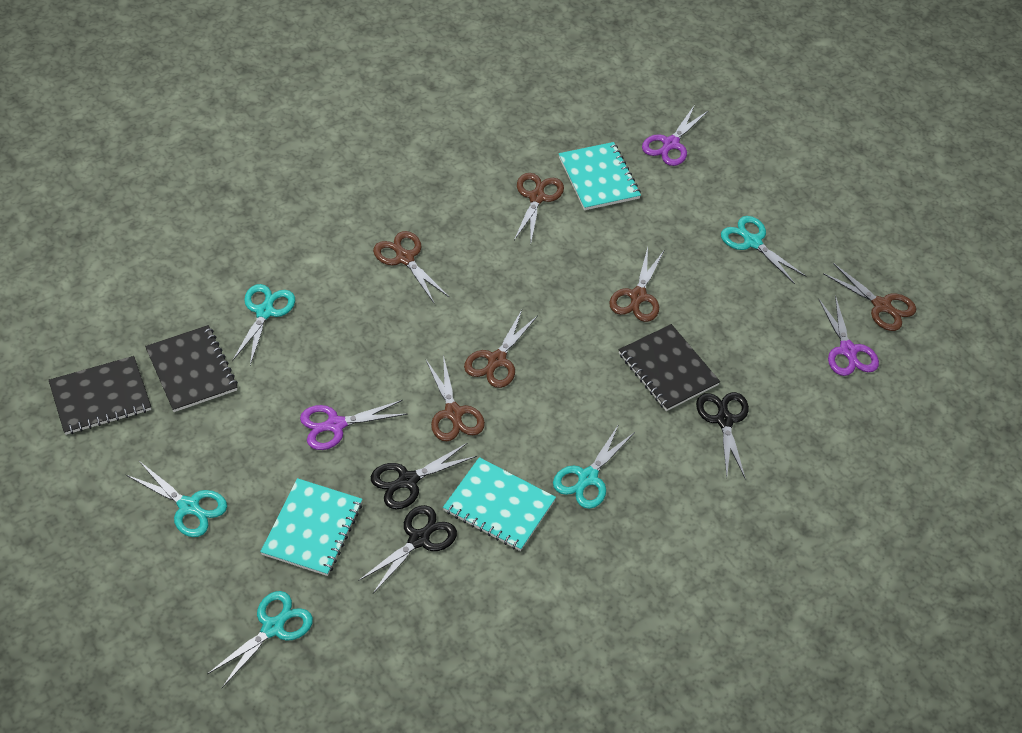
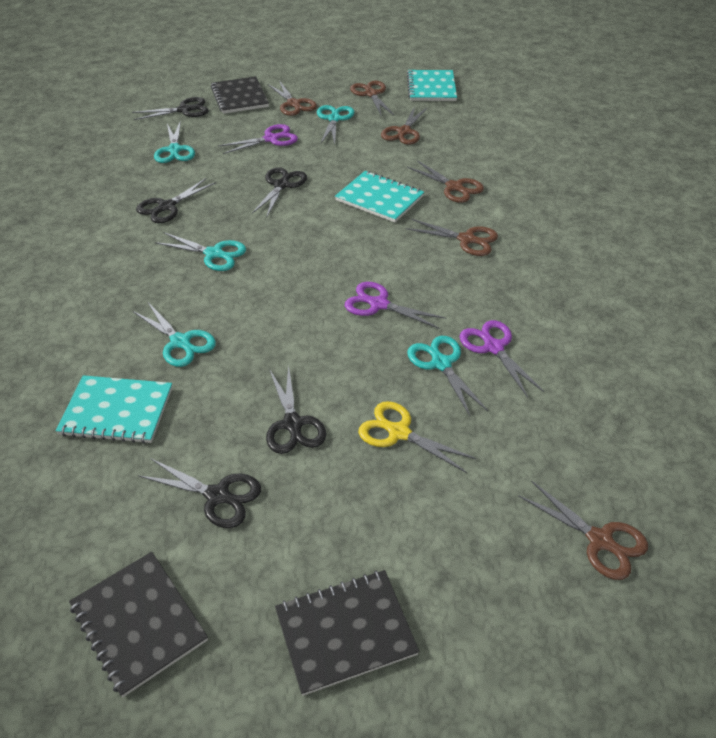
black scissors: [358,505,457,593] [371,443,477,509] [696,392,749,479] = 3 -> [132,97,209,120] [136,178,216,223] [138,458,261,528] [252,167,307,216] [266,364,326,454] = 5
yellow scissors: none = 0 -> [358,401,477,473] = 1

